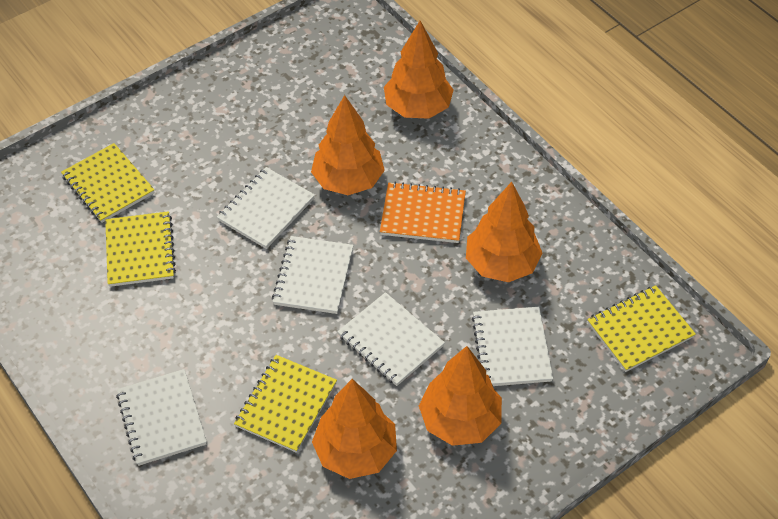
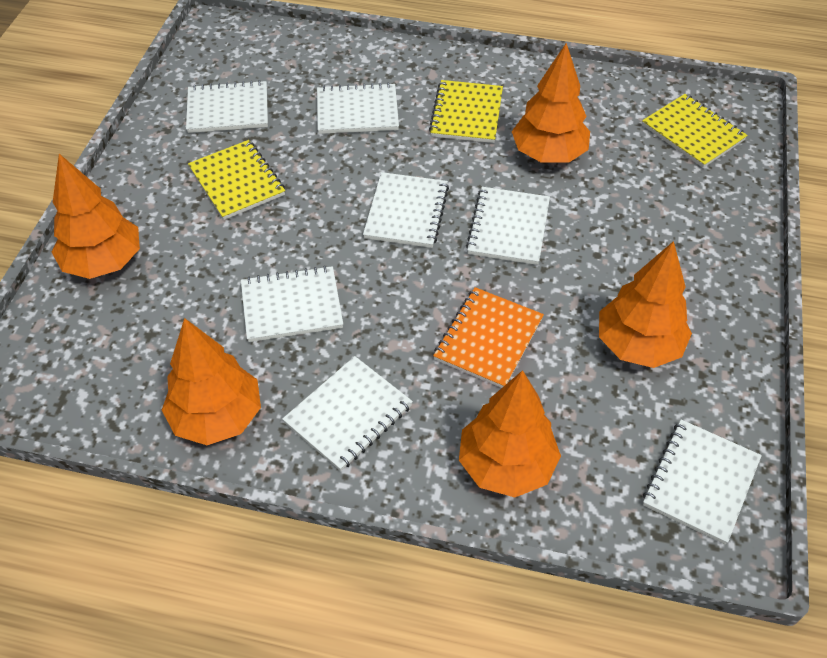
white notebook: [116,369,207,466] [217,167,315,249] [272,236,354,314] [337,292,445,386] [472,307,553,386] = 5 -> [186,80,268,133] [241,266,343,342] [282,356,413,471] [317,83,399,134] [363,172,449,248] [466,187,550,265] [643,420,762,544] = 7
yellow notebook: [61,143,154,223] [105,211,176,287] [234,355,337,453] [587,285,696,372] = 4 -> [188,140,285,220] [429,80,503,143] [642,94,748,168] = 3

